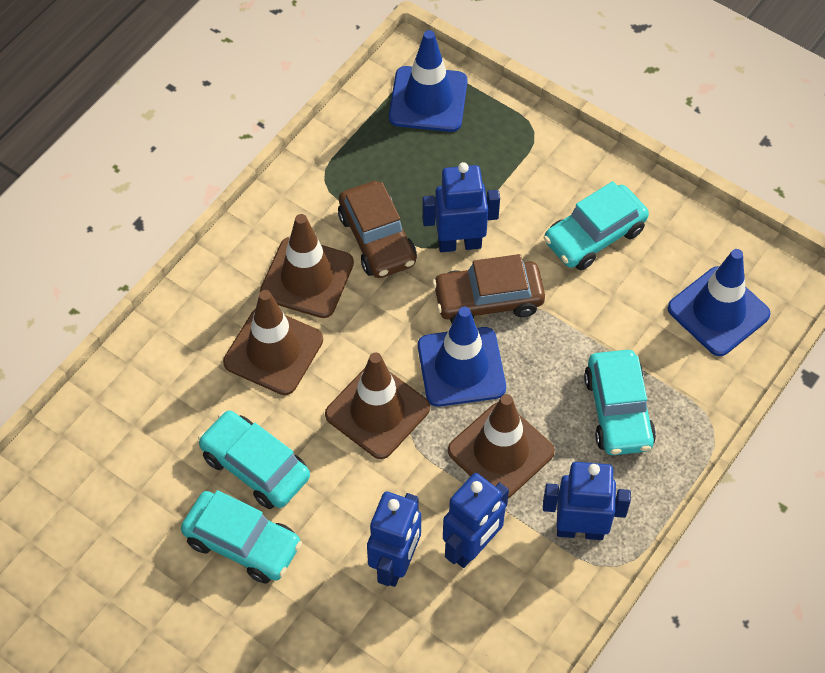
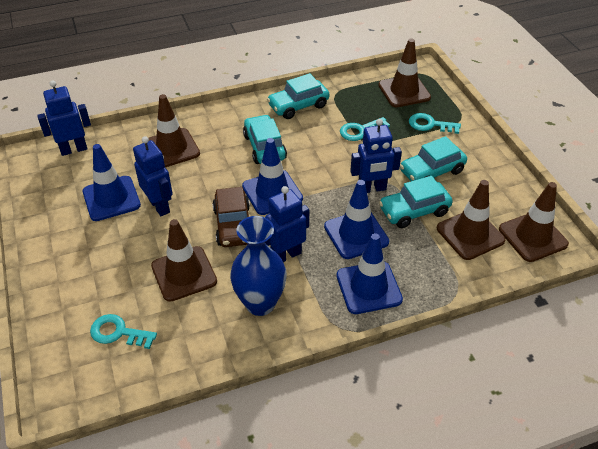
blue traffic cone: [389,30,468,132] [418,307,506,407] [668,249,771,356] = 3 -> [83,144,141,221] [242,138,303,215] [324,180,389,259] [336,233,403,314] = 4
blue vase: none = 0 -> [230,216,287,316] = 1
brown car: [338,181,417,278] [432,254,545,323] = 2 -> [212,187,250,247] = 1
brown traffic cone: [223,290,323,395] [260,214,354,318] [325,352,430,459] [448,394,555,498] = 4 -> [148,94,200,167] [151,219,217,302] [378,38,431,107] [437,180,505,260] [499,182,569,262] = 5
turquoise key: none = 0 -> [90,314,157,349] [340,117,390,141] [409,113,461,134] = 3

